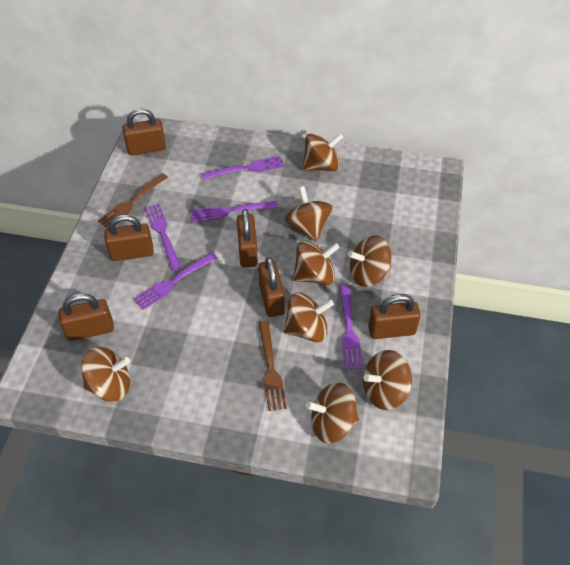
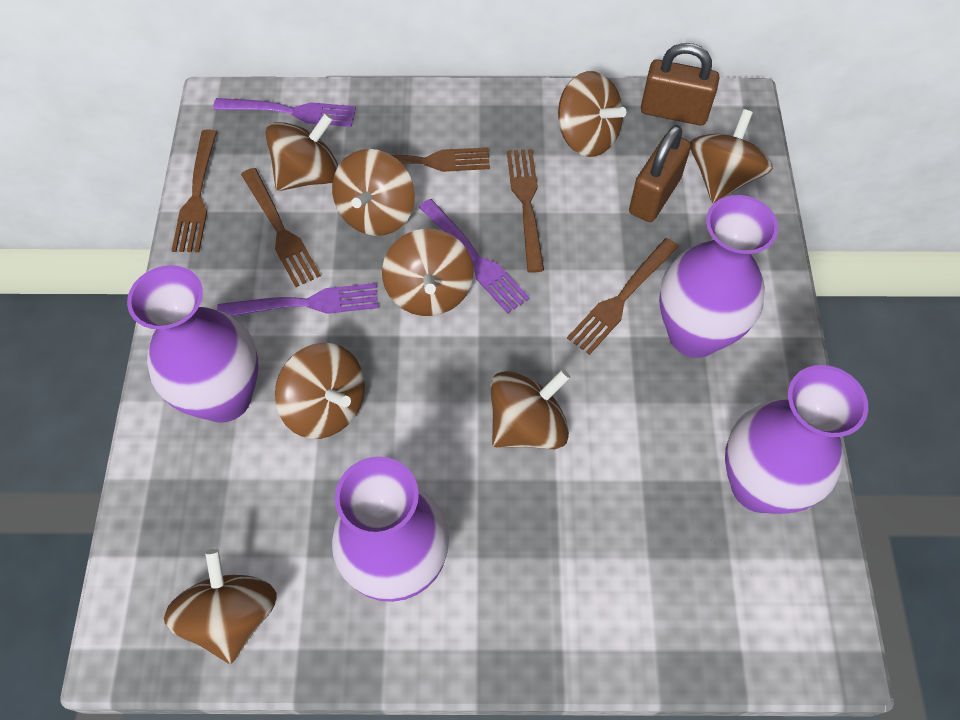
brown fork: [98,173,168,228] [258,320,287,411] = 2 -> [171,130,217,252] [241,168,321,287] [343,147,490,172] [507,149,544,273] [567,238,679,355] = 5
brown padlock: [58,293,114,341] [104,215,154,261] [122,109,166,155] [237,209,258,268] [258,257,285,317] [368,294,421,339] = 6 -> [629,125,691,222] [641,43,719,126] = 2
purple fork: [133,252,217,310] [145,204,181,271] [190,201,277,222] [201,156,284,180] [339,285,363,369] = 5 -> [213,98,356,127] [217,283,378,316] [419,199,530,313] = 3
purple vase: none = 0 -> [127,265,259,423] [332,456,449,602] [659,195,778,358] [725,365,868,514] = 4

